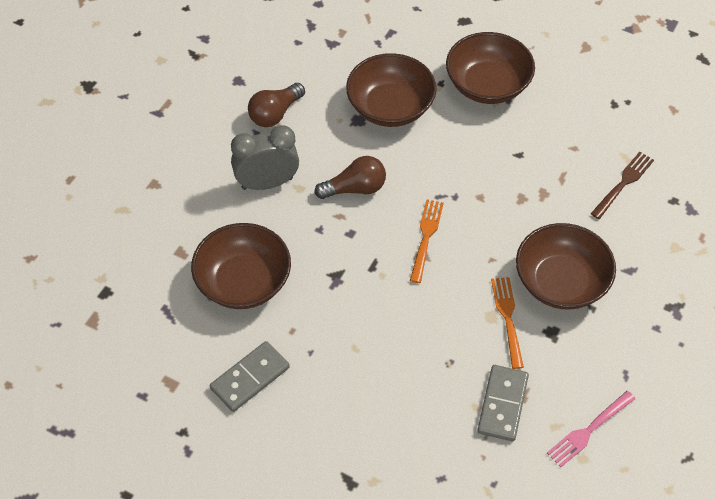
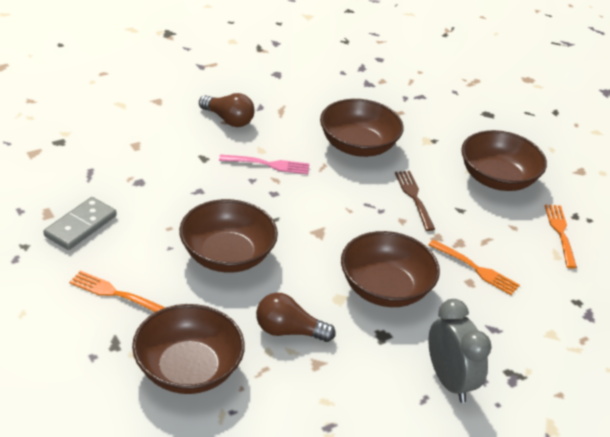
brown bowl: [191,223,291,309] [346,53,437,127] [446,32,535,104] [516,223,616,310] = 4 -> [132,304,245,394] [179,199,278,273] [320,99,404,157] [341,231,440,307] [461,130,547,191] = 5
grey domino: [210,341,290,412] [477,365,529,441] = 2 -> [43,197,116,250] = 1
orange fork: [410,199,444,283] [491,277,524,369] = 2 -> [69,271,166,312] [429,240,520,295] [545,204,577,269] = 3

